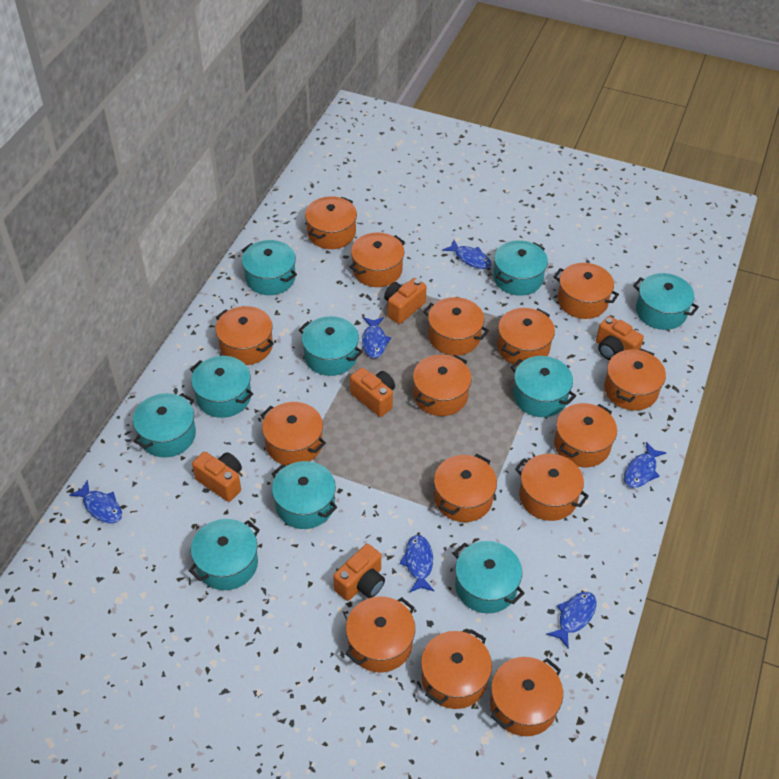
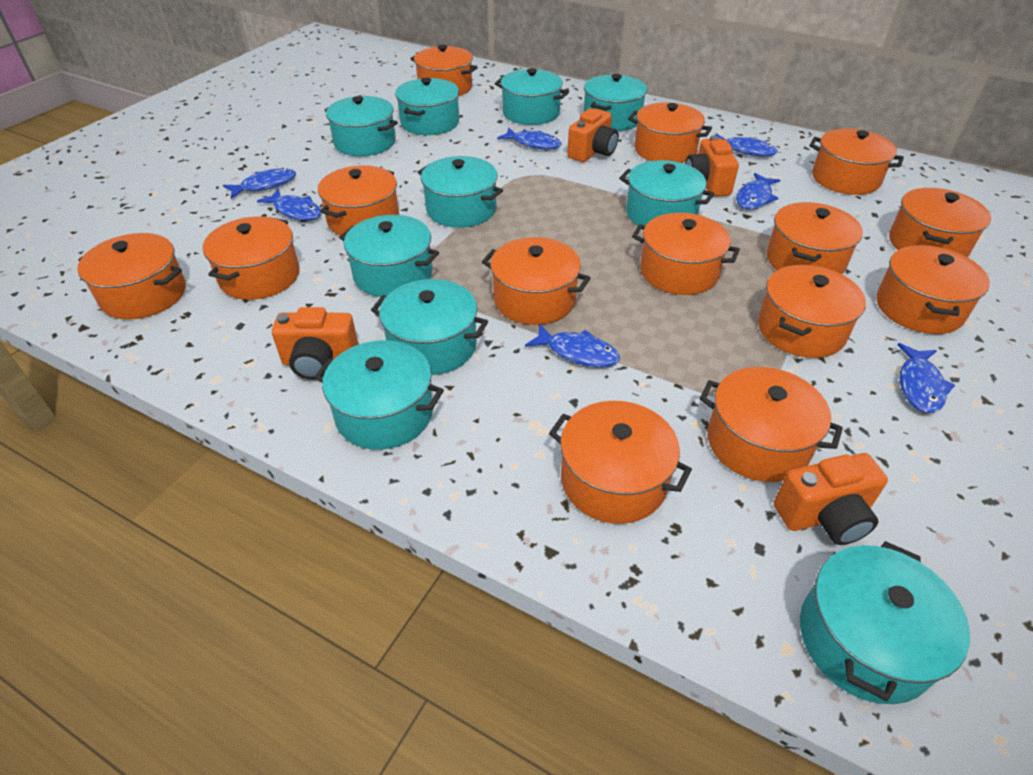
blue fish: [69,480,122,523] [362,317,391,358] [399,535,434,592] [442,240,491,269] [546,592,596,649] [624,442,667,488] = 6 -> [223,168,296,199] [257,189,321,221] [497,127,562,149] [525,324,620,367] [716,133,778,156] [736,173,780,210] [897,343,955,413] = 7
orange camera: [192,452,242,502] [333,544,385,601] [350,368,395,417] [384,278,427,324] [596,316,644,360] = 5 -> [272,307,359,380] [567,109,619,162] [685,136,739,197] [774,453,888,545] = 4
orange pot: [215,306,274,365] [260,402,326,466] [305,196,357,249] [345,596,415,673] [350,232,405,287] [413,355,472,416] [421,629,492,709] [423,297,489,356] [434,454,497,522] [490,657,563,736] [497,308,555,366] [515,454,589,521] [553,263,619,319] [554,403,617,467] [604,349,666,411] = 15 -> [77,233,186,320] [203,216,300,300] [318,165,399,236] [410,45,478,96] [482,237,590,325] [549,401,692,524] [628,103,712,163] [632,213,740,295] [700,367,843,482] [758,265,866,358] [767,202,863,274] [809,129,904,195] [876,245,990,334] [889,188,991,257] = 14

